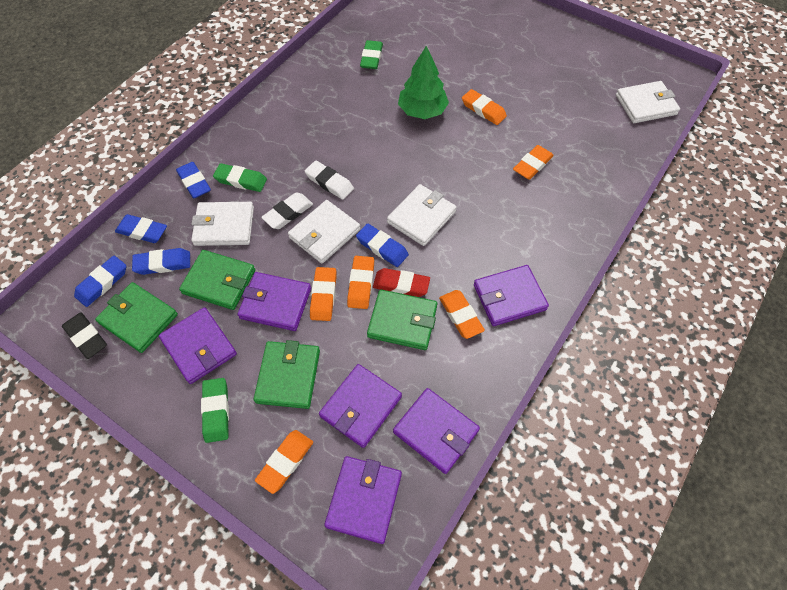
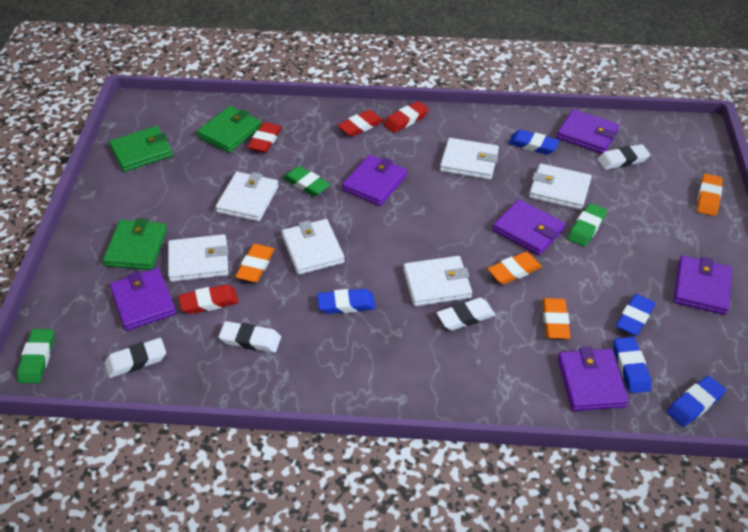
black eraser: [62,312,107,359] = 1 -> none = 0
green tree: [398,46,449,119] = 1 -> none = 0
green wallet: [95,282,178,353] [179,250,255,310] [254,340,320,409] [367,289,438,350] = 4 -> [103,218,167,270] [109,126,173,172] [197,106,261,153] = 3
orange eraser: [255,430,313,494] [310,267,336,321] [347,256,374,309] [439,290,485,339] [462,89,507,125] [513,145,554,180] = 6 -> [235,244,275,282] [488,252,542,284] [542,298,570,339] [697,174,723,216] = 4
red eraser: [373,268,430,297] = 1 -> [178,284,239,314] [247,122,282,153] [338,110,384,137] [384,101,429,133] = 4
white eraser: [261,192,313,229] [305,161,354,200] = 2 -> [105,338,166,378] [219,321,281,353] [437,298,495,330] [598,144,650,170] = 4
white wallet: [191,202,254,246] [288,200,360,264] [387,184,457,246] [616,81,680,123] = 4 -> [168,234,229,282] [216,172,279,222] [282,219,345,275] [403,256,472,306] [440,138,499,180] [529,163,592,210] = 6

